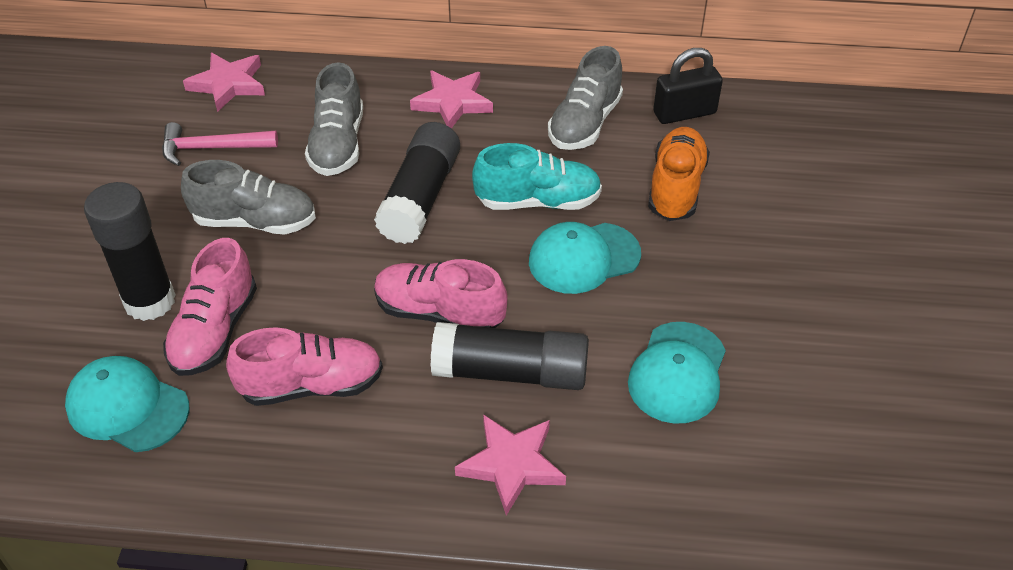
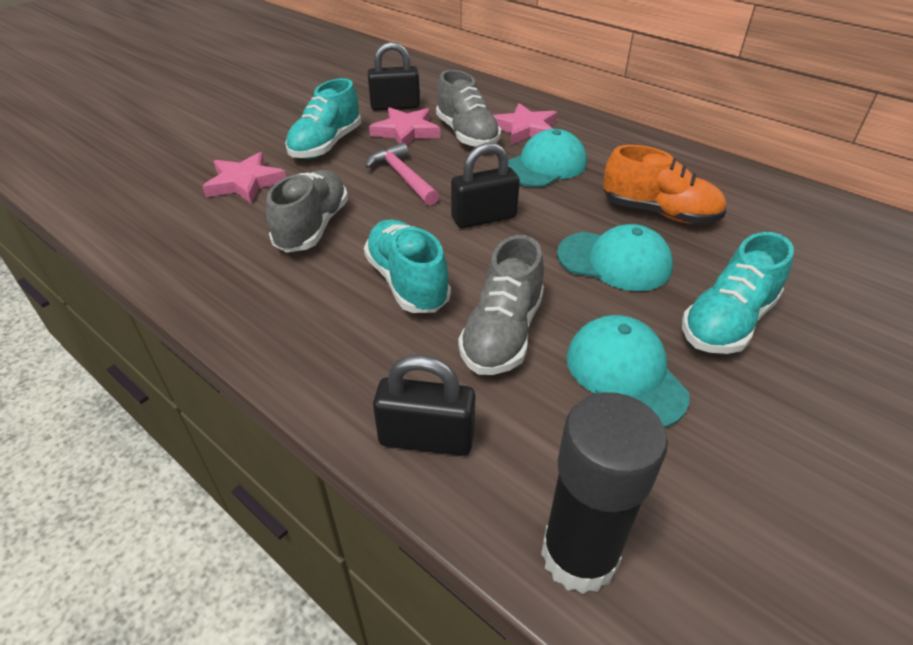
black glue stick: [84,182,175,321] [374,122,460,244] [430,322,589,390] = 3 -> [541,392,668,594] = 1
black padlock: [653,48,723,124] = 1 -> [367,42,420,111] [373,355,476,456] [451,143,520,228] = 3
pink shoe: [163,238,257,376] [226,327,383,406] [374,259,508,328] = 3 -> none = 0
turquoise shoe: [472,143,602,210] = 1 -> [285,78,361,159] [364,219,451,313] [682,232,794,354] = 3

